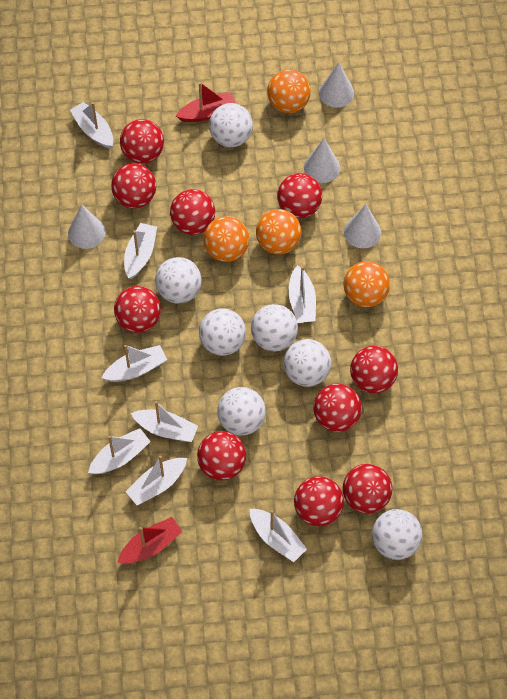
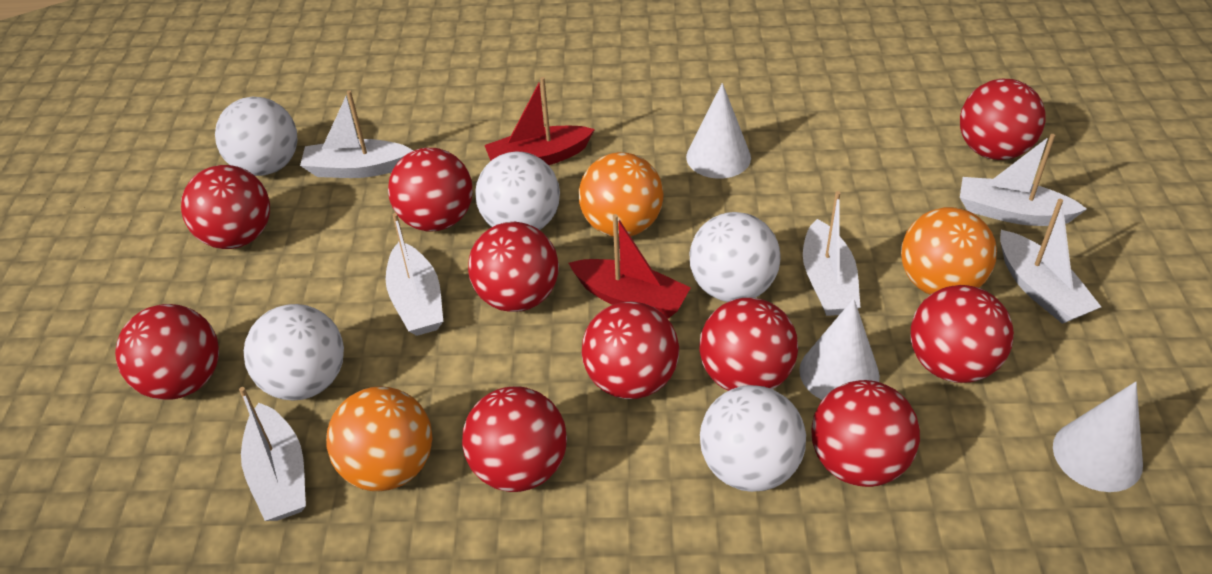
orange ball: [204,216,249,262] [256,209,301,255] [267,69,311,113] [344,261,390,307] = 4 -> [326,386,433,491] [579,152,664,237] [901,207,997,295] = 3
white ball: [155,257,202,303] [199,308,246,356] [209,103,253,147] [217,387,266,435] [251,304,298,351] [284,339,331,387] [372,509,423,560] = 7 -> [215,97,297,176] [244,304,344,401] [475,152,560,230] [689,212,781,302] [700,385,806,492] = 5
white boat: [70,102,113,149] [88,428,151,474] [102,345,167,382] [124,223,157,279] [125,455,187,505] [131,401,198,442] [250,509,307,562] [288,265,316,323] = 8 -> [239,387,306,521] [300,90,414,178] [386,213,443,336] [803,191,860,316] [960,134,1087,226] [1000,199,1101,324] = 6
white cone: [68,204,105,249] [304,138,340,183] [319,62,354,107] [344,204,381,248] = 4 -> [686,83,751,179] [799,298,880,400] [1053,382,1143,492] = 3

